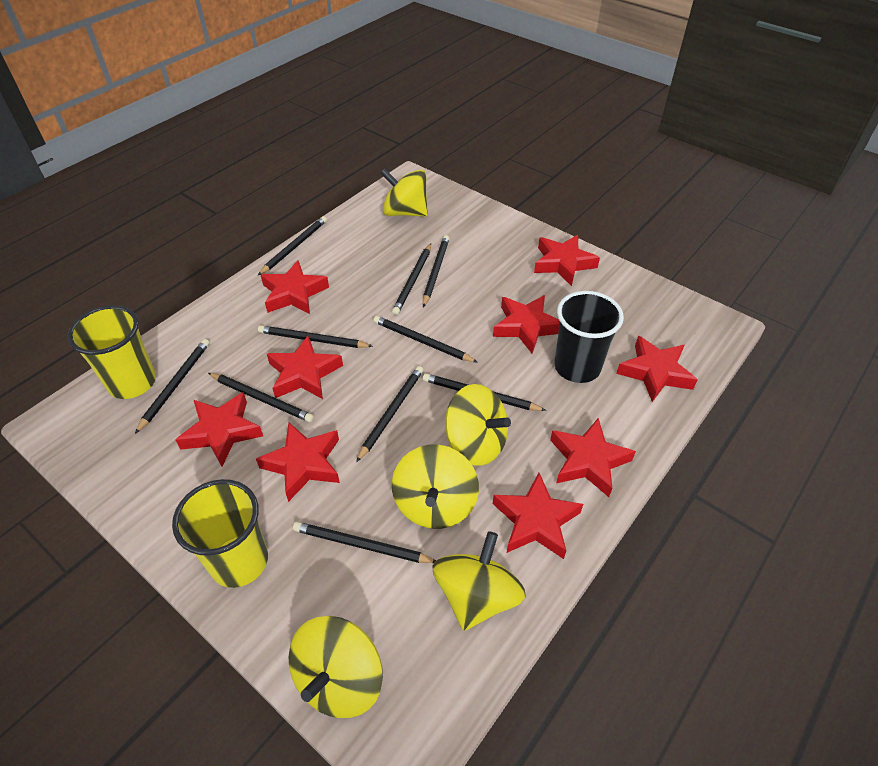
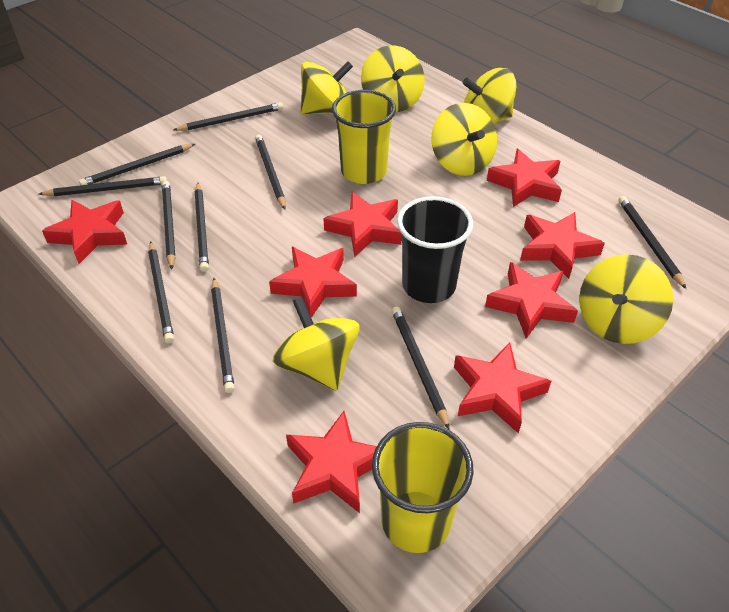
red star: [176,392,263,466] [256,423,340,502] [261,260,329,314] [267,336,343,399] [493,295,559,353] [493,473,583,559] [534,235,600,286] [550,418,636,497] [616,336,698,402] = 9 -> [42,200,127,264] [269,247,357,318] [286,411,377,513] [323,191,402,257] [454,342,551,434] [485,262,578,338] [487,149,562,207] [520,212,605,279] = 8
yellow spinning top: [289,616,383,718] [380,168,428,217] [392,445,479,529] [432,531,526,631] [445,384,511,466] = 5 -> [272,297,360,390] [301,61,353,114] [361,46,425,112] [431,103,497,176] [463,68,517,124] [579,254,673,344] = 6

